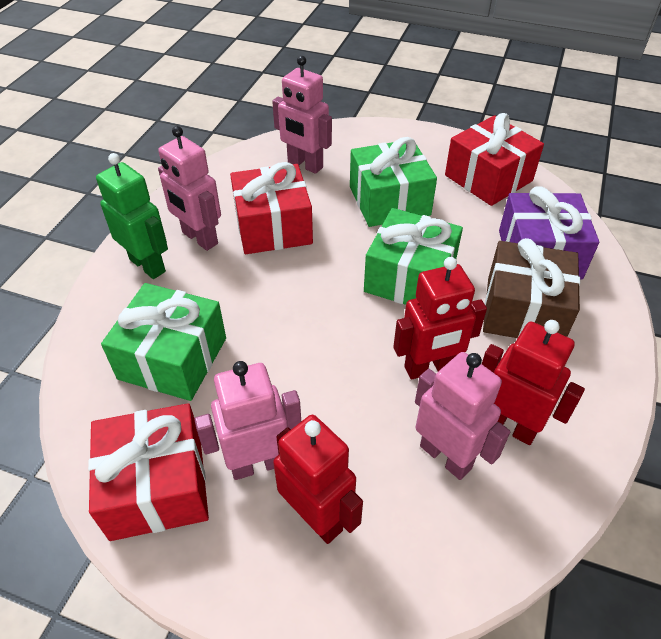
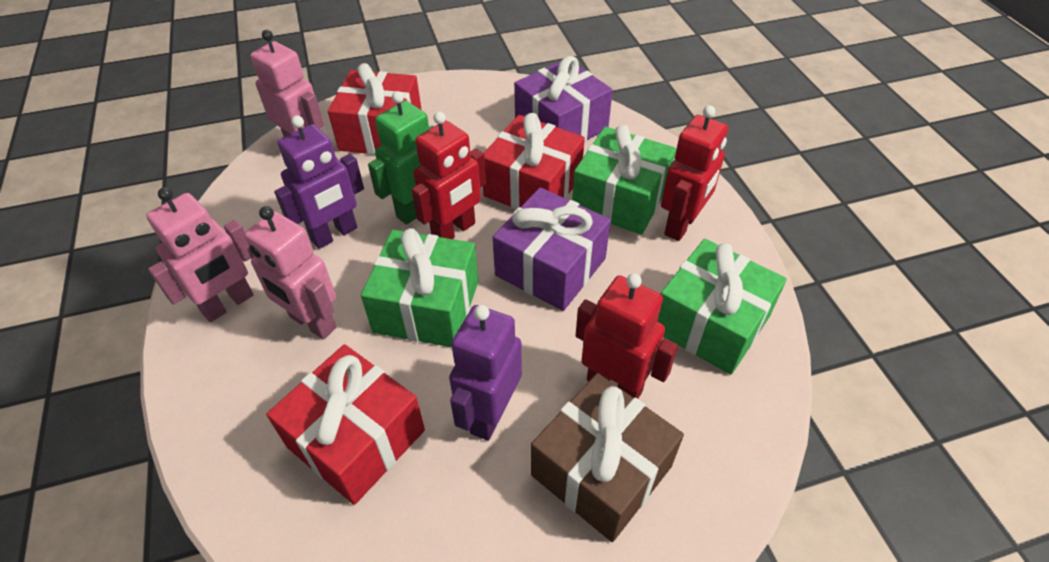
pink robot: [158,126,221,251] [194,361,301,480] [272,56,332,174] [415,352,510,480] = 4 -> [146,187,254,322] [244,206,336,339] [250,30,324,137] = 3
purple gift: [499,186,599,280] = 1 -> [493,187,611,311] [514,56,613,142] = 2
purple robot: none = 0 -> [274,115,364,249] [449,305,522,441] = 2

